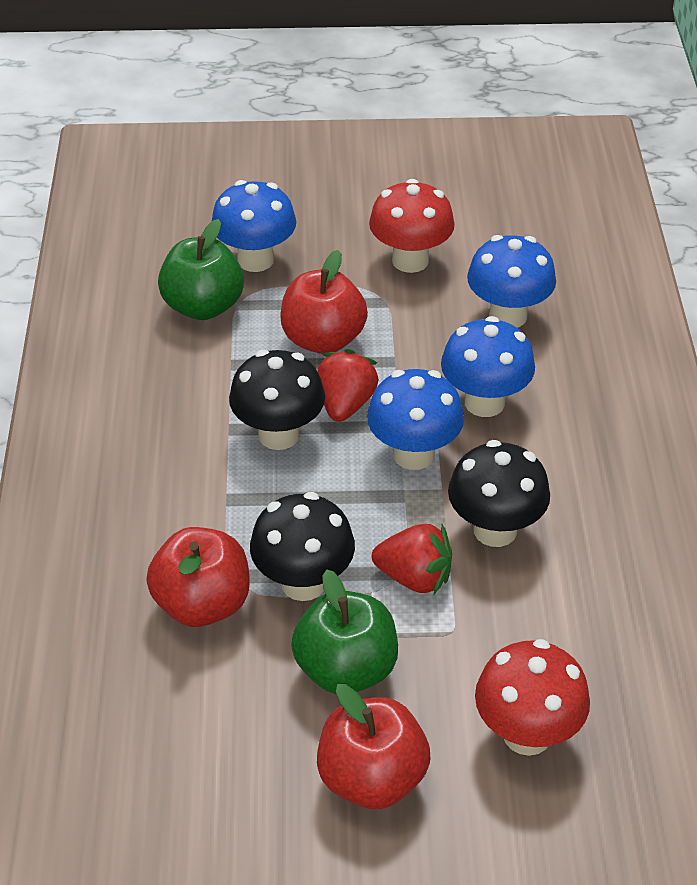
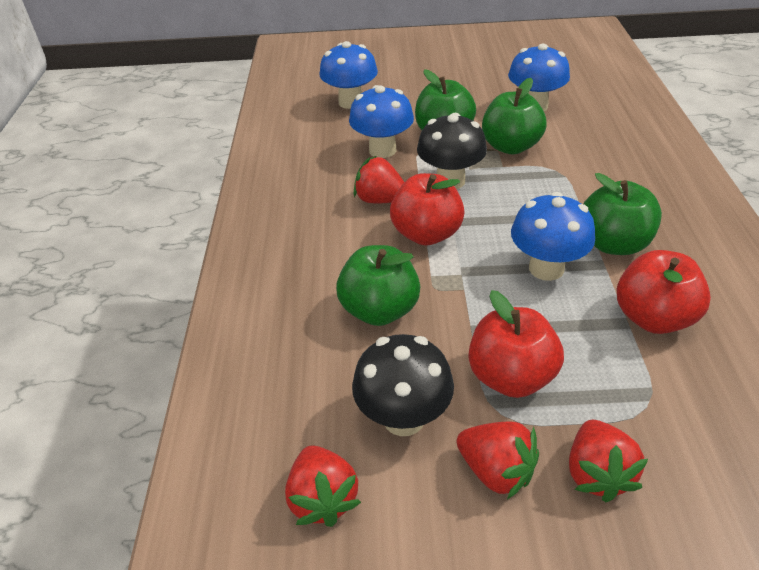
black mushroom: [229,350,325,450] [250,492,355,601] [448,440,550,547] = 3 -> [352,334,454,436] [417,113,487,189] = 2
green apple: [158,219,244,320] [291,569,398,695] = 2 -> [336,245,420,326] [415,69,476,130] [482,78,547,154] [584,173,662,255] = 4
red mushroom: [369,179,455,273] [475,639,590,756] = 2 -> none = 0
red strawberry: [317,349,379,422] [372,524,452,594] = 2 -> [285,445,361,527] [354,156,404,203] [457,422,539,499] [569,420,648,502] = 4

